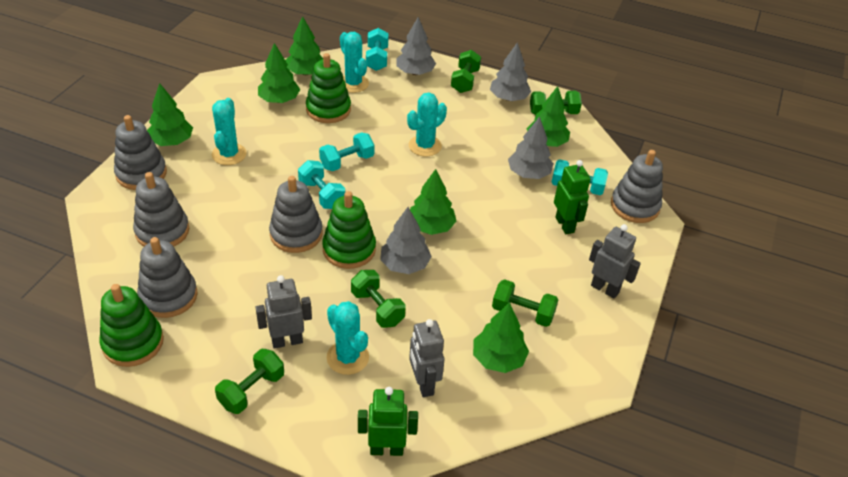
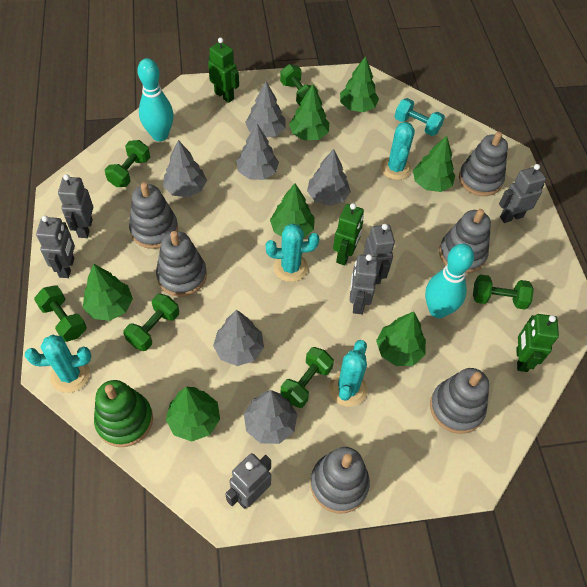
green dumbbell: [215,349,284,414] [351,270,406,328] [451,50,481,93] [492,279,558,327] [530,91,582,115] = 5 -> [34,285,87,342] [105,140,150,187] [123,294,179,351] [280,64,318,106] [281,347,334,408] [473,274,534,309] = 6
green robot: [358,387,418,456] [554,160,591,234] = 2 -> [208,38,239,103] [333,203,364,266] [516,314,559,372] = 3
green stacking toy: [100,284,164,367] [306,53,351,123] [322,191,376,269] = 3 -> [94,380,153,447] = 1
green tree: [147,83,193,146] [258,43,300,103] [285,16,323,75] [410,169,456,235] [473,302,529,373] [527,86,570,147] = 6 -> [83,264,133,321] [166,387,220,442] [270,183,315,238] [289,84,329,140] [340,56,379,112] [376,312,426,366] [413,136,455,192] = 7
grey robot: [255,275,312,349] [409,319,445,397] [589,224,641,299] = 3 -> [36,215,75,278] [58,174,93,238] [225,453,271,509] [350,254,378,314] [363,224,395,284] [499,164,546,223] = 6
grey stacking toy: [114,115,167,190] [133,172,189,246] [137,237,197,318] [269,176,323,253] [611,150,663,223] = 5 -> [129,182,178,249] [156,231,207,297] [310,447,370,513] [430,368,489,434] [439,209,491,273] [459,132,508,196] = 6
grey tree: [380,207,432,274] [396,17,436,75] [490,42,531,101] [508,116,553,179] = 4 -> [163,140,207,197] [213,310,264,366] [236,124,279,180] [244,390,298,444] [245,82,286,137] [307,149,351,206] = 6
turquoise bowling pin: none = 0 -> [137,58,174,141] [425,244,474,318] = 2
turquoise dumbbell: [298,160,345,209] [319,132,375,171] [366,28,389,71] [551,159,608,195] = 4 -> [395,98,445,136] = 1

